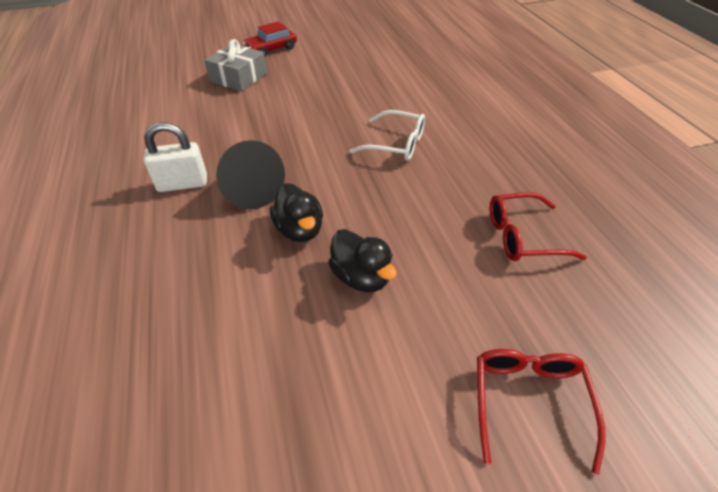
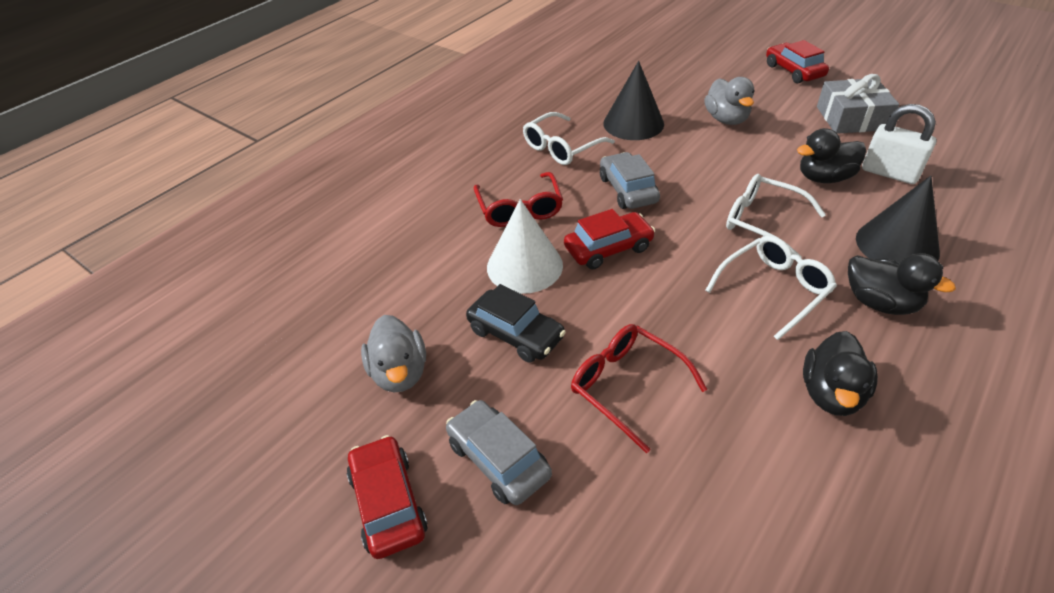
black car: none = 0 -> [466,284,565,363] = 1
black cone: [216,140,285,209] = 1 -> [603,61,664,140] [856,176,940,263] = 2
black duck: [270,183,323,242] [328,229,397,292] = 2 -> [797,128,866,183] [803,331,878,416] [848,253,956,315] = 3
grey car: none = 0 -> [446,400,552,505] [600,152,660,209] = 2
grey duck: none = 0 -> [361,315,426,392] [704,77,755,125] = 2
red car: [243,21,297,57] = 1 -> [347,435,428,559] [564,209,655,269] [766,40,829,83] = 3
white cone: none = 0 -> [487,199,563,294] = 1
white glasses: [349,110,425,161] = 1 -> [523,112,615,165] [705,236,837,340] [726,174,826,258] = 3

